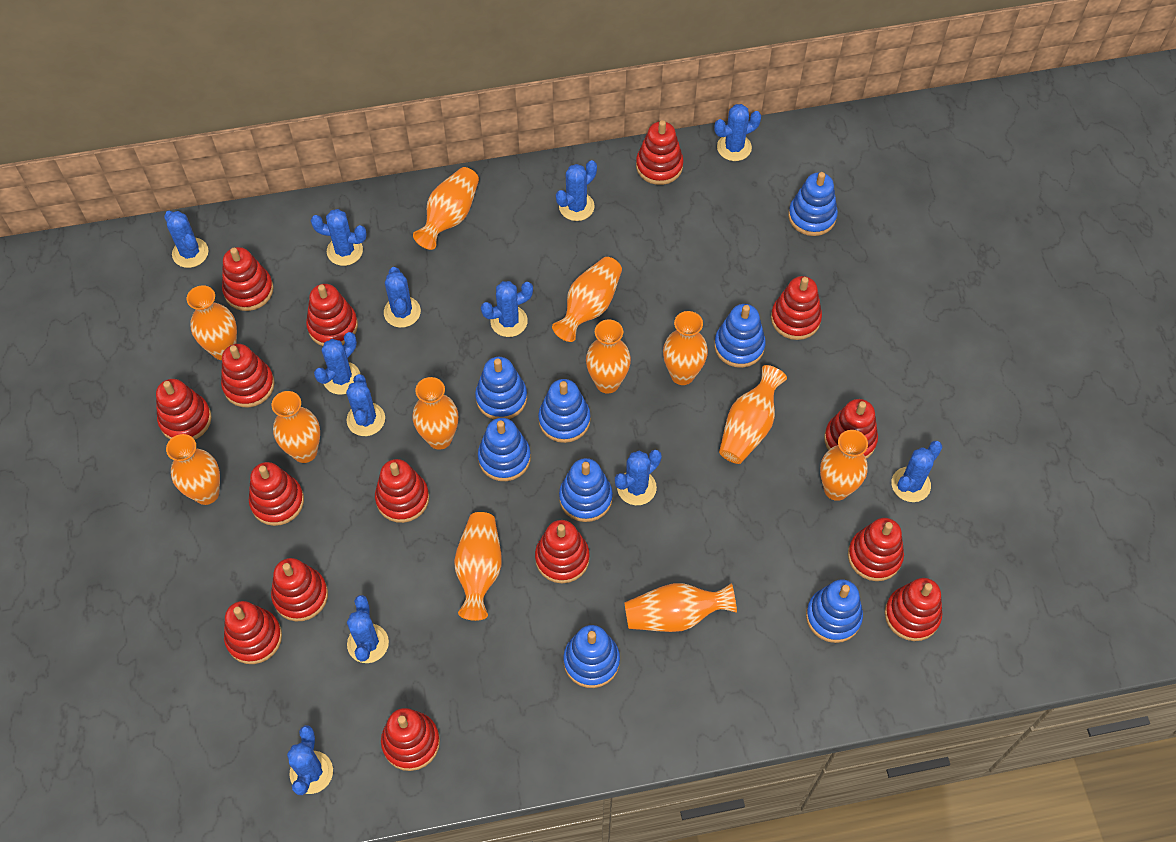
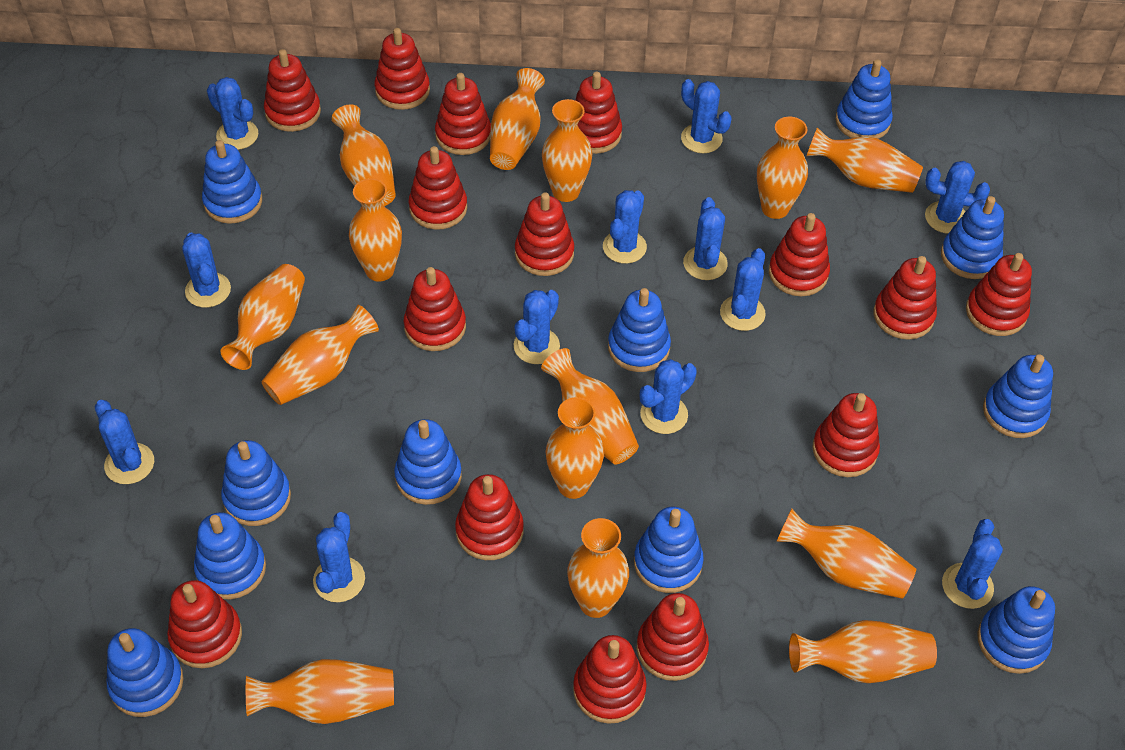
blue stacking toy: [475,357,527,419] [478,418,531,481] [538,379,590,443] [559,458,613,522] [563,625,620,688] [714,304,766,368] [788,172,838,236] [806,579,863,643] = 8 -> [106,628,183,717] [194,512,266,599] [202,140,262,224] [221,440,291,526] [394,419,462,505] [608,288,671,372] [634,507,704,593] [835,59,893,139] [941,196,1004,279] [977,586,1055,674] [983,354,1053,438] = 11
orange vase: [166,434,220,505] [187,285,237,360] [272,391,320,463] [412,377,458,450] [413,167,479,250] [454,512,502,621] [552,257,622,342] [586,319,631,394] [624,583,737,632] [663,311,708,385] [719,365,787,464] [820,430,868,501] = 12 -> [220,264,305,370] [246,659,394,724] [261,305,379,405] [332,104,396,206] [349,178,402,282] [490,68,545,170] [541,348,639,465] [542,99,592,202] [545,397,604,499] [567,518,629,618] [757,117,808,219] [776,509,916,599] [789,620,937,683] [807,127,923,193] = 14

